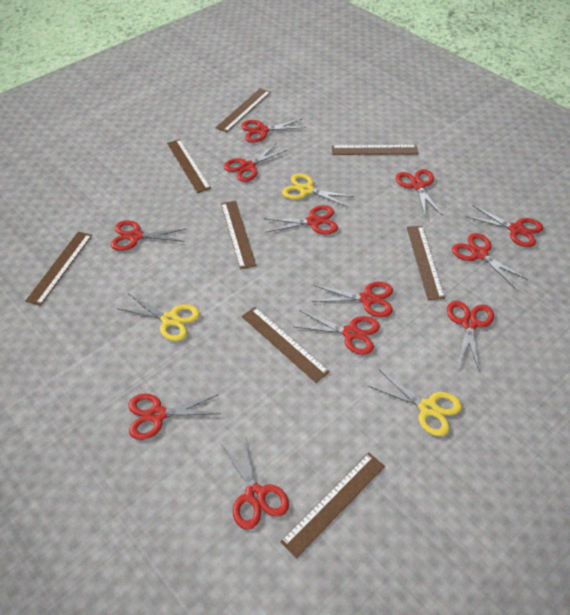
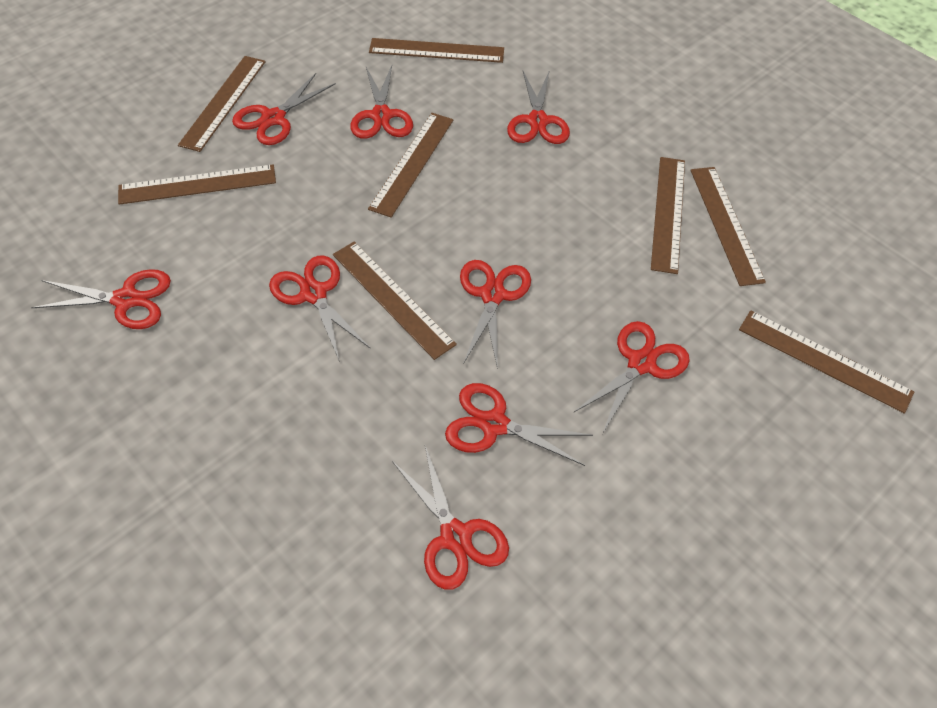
red scissors: [111,220,186,251] [128,394,221,440] [220,433,289,530] [224,143,287,182] [241,119,306,142] [263,205,338,235] [295,310,380,355] [312,282,393,317] [396,169,443,216] [447,301,494,370] [452,233,528,288] [465,205,543,247] = 12 -> [31,269,171,329] [232,73,336,145] [269,256,370,362] [350,65,413,139] [392,446,509,590] [445,383,593,466] [460,260,531,369] [507,70,570,144] [574,321,690,432] = 9
yellow scissors: [118,294,200,341] [282,173,354,207] [368,370,462,436] = 3 -> none = 0

